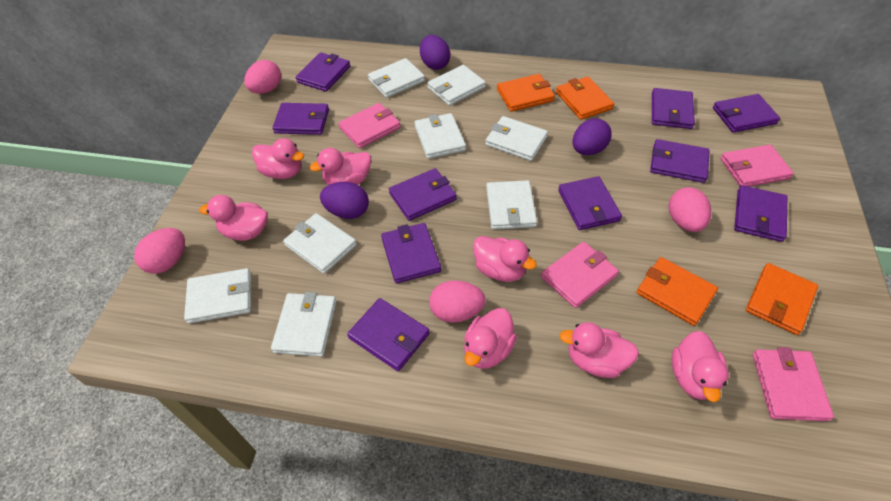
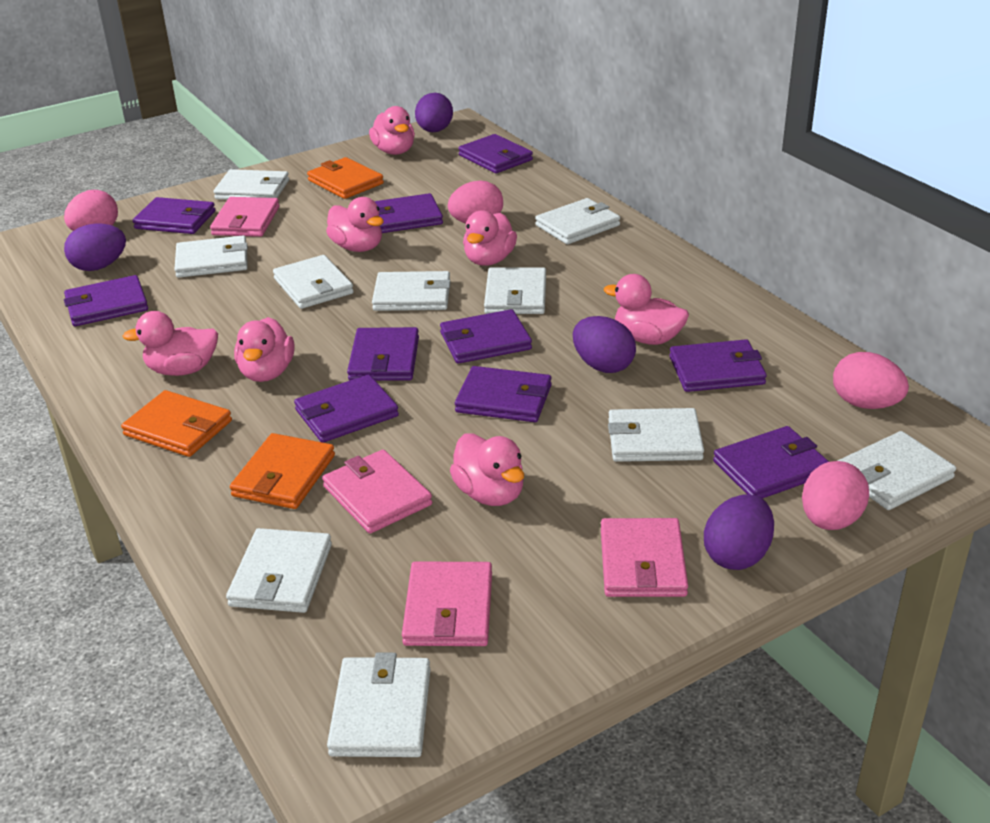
orange wallet: [497,74,555,112] [556,77,614,120] [637,257,718,326] [746,263,818,335] = 4 -> [121,390,232,457] [230,433,335,509] [307,157,384,199] = 3
purple egg: [320,182,369,219] [420,35,450,70] [573,118,612,155] = 3 -> [64,224,126,271] [415,93,453,132] [573,316,636,373] [704,494,774,570] = 4
white wallet: [184,268,251,324] [271,292,337,357] [283,213,357,274] [368,58,425,98] [414,113,466,159] [427,65,486,106] [485,116,548,161] [486,180,537,230] = 8 -> [174,236,248,278] [214,169,289,200] [226,528,332,613] [273,255,354,309] [327,653,431,757] [372,271,451,311] [484,267,546,314] [535,198,620,244] [608,408,704,462] [838,431,956,510] = 10

